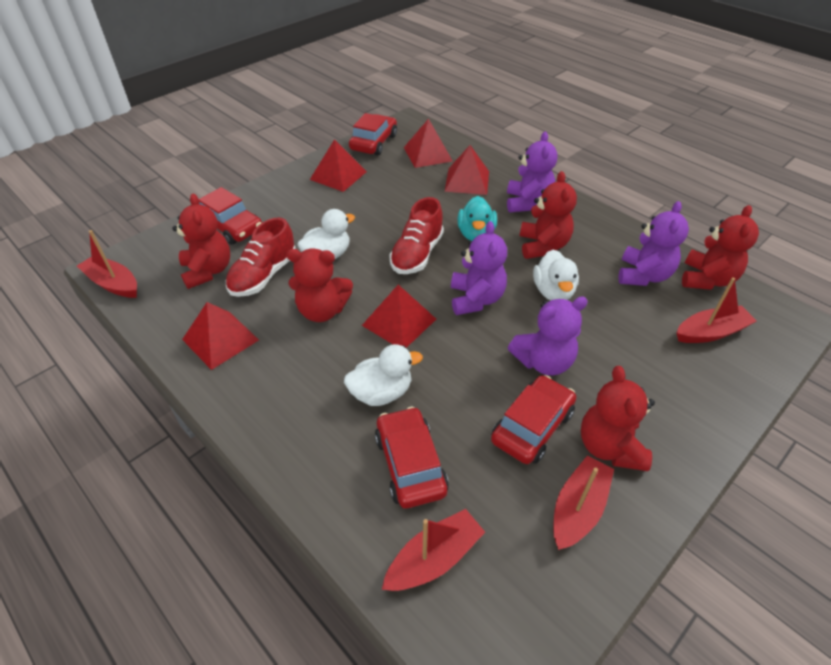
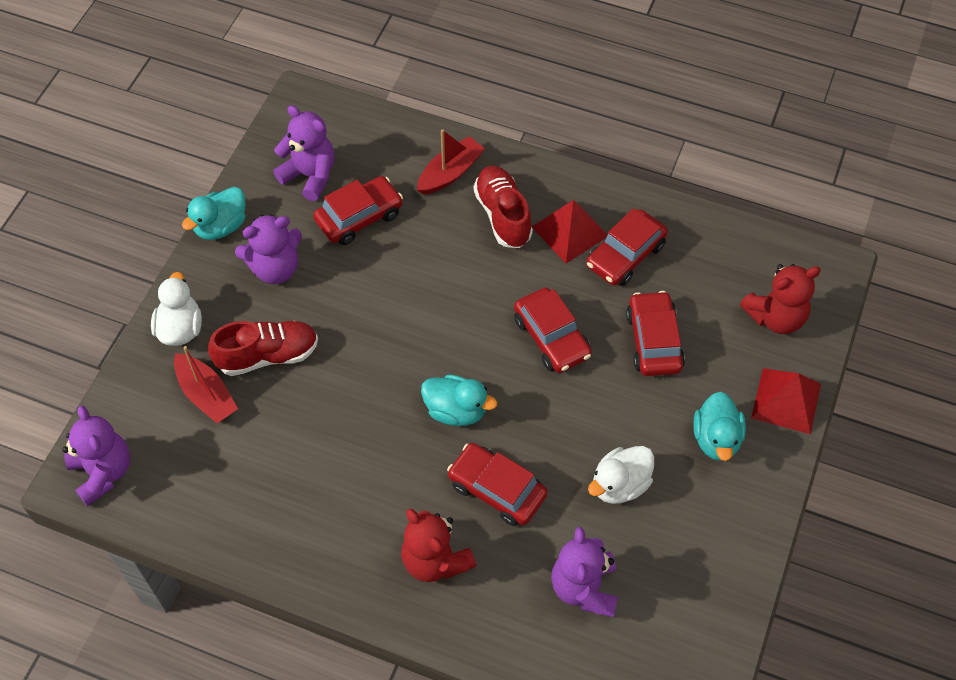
red boat: [77,230,137,298] [382,509,485,591] [553,456,614,550] [676,277,757,343] = 4 -> [174,346,238,423] [417,129,485,195] = 2
red car: [199,187,262,245] [349,113,397,155] [375,406,449,508] [491,375,576,464] = 4 -> [313,176,403,245] [447,443,548,526] [514,288,592,373] [586,208,668,286] [626,291,685,376] = 5
red pyramid: [182,302,259,370] [310,139,367,192] [362,285,436,348] [404,118,453,168] [445,145,489,195] = 5 -> [532,200,608,263] [751,368,821,434] = 2
red teddy bear: [172,194,230,289] [287,248,353,322] [520,171,577,259] [581,366,655,471] [682,205,759,290] = 5 -> [401,509,476,582] [740,264,821,334] = 2
turquoise duck: [457,196,497,241] = 1 -> [182,187,246,240] [421,375,497,426] [693,392,746,461] = 3
white duck: [297,209,355,259] [344,344,423,406] [533,249,579,300] = 3 -> [151,272,202,346] [588,446,654,504] = 2

